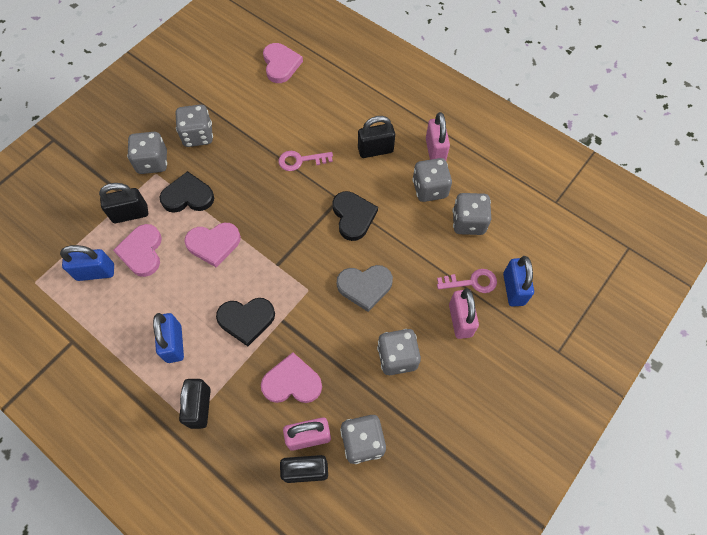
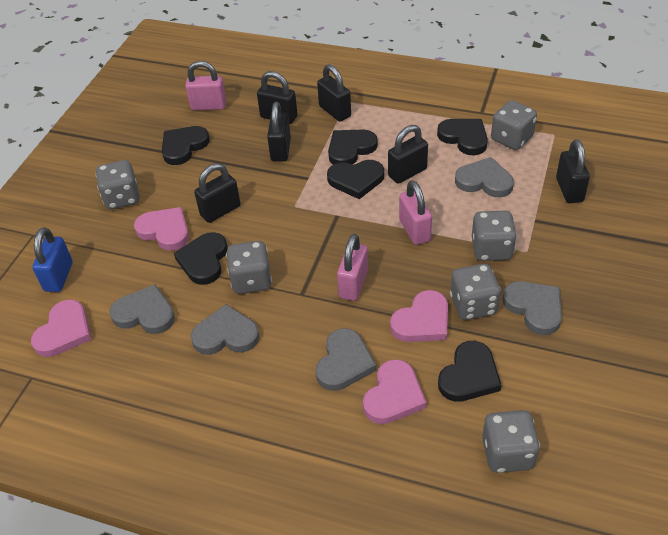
black heart: [160,171,214,213] [216,298,275,346] [333,191,378,241] = 3 -> [162,126,210,165] [174,232,228,285] [327,160,384,199] [328,129,378,165] [437,119,488,155] [438,341,502,402] = 6
black padlock: [99,183,148,223] [179,379,211,429] [280,455,328,483] [358,116,395,158] = 4 -> [194,163,241,223] [257,71,297,124] [267,102,291,162] [317,64,351,122] [388,125,428,184] [556,139,590,203] = 6
blue padlock: [60,245,114,281] [153,313,184,363] [503,256,534,306] = 3 -> [32,227,73,292] = 1
grey heart: [337,265,393,312] = 1 -> [109,284,175,334] [191,304,260,355] [315,328,377,391] [455,157,514,197] [502,281,562,335] = 5
pink key: [278,151,333,171] [437,269,497,293] = 2 -> none = 0

